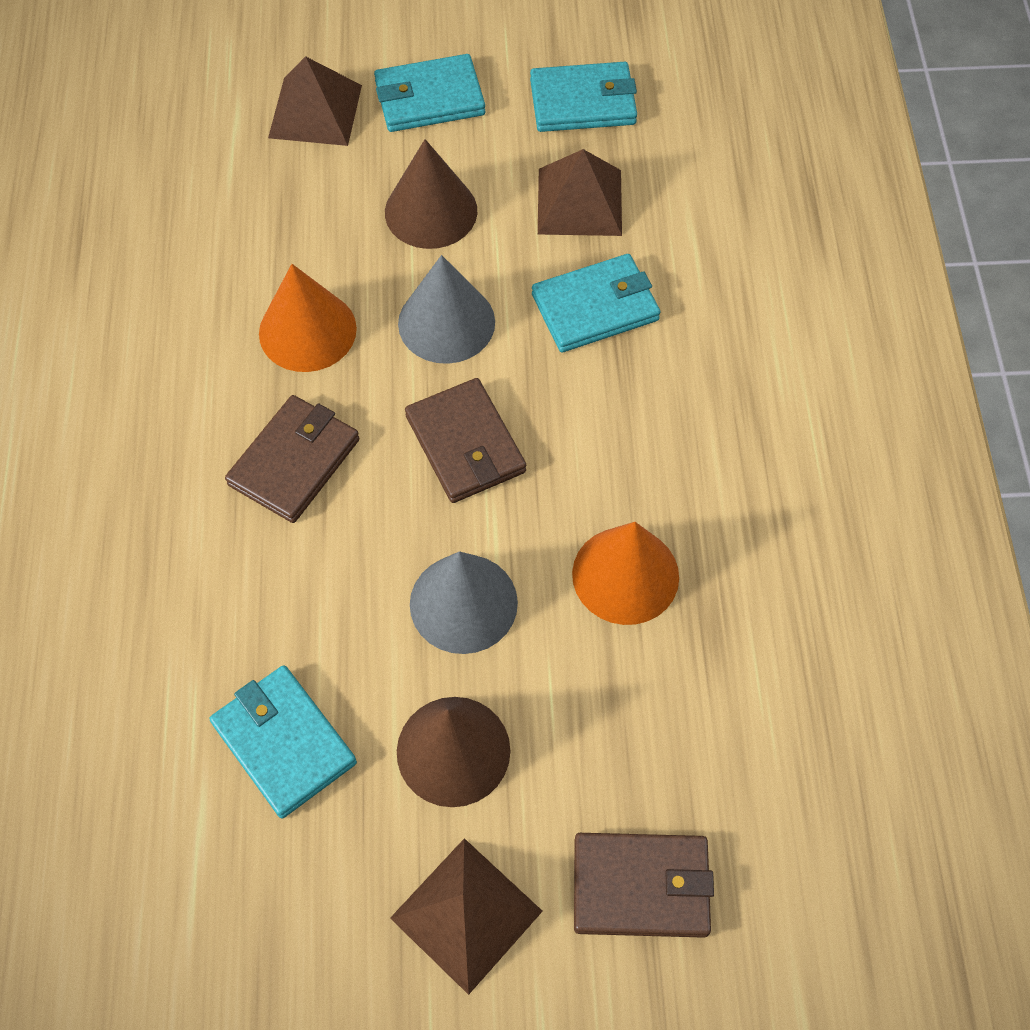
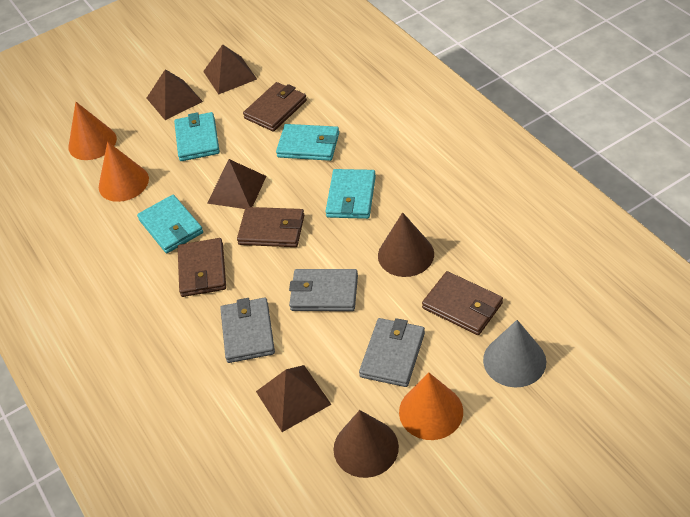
brown pyramid: [268,56,362,146] [390,838,543,995] [538,149,622,236] = 3 -> [147,69,203,120] [203,44,257,95] [207,159,266,209] [256,365,332,432] = 4
brown wallet: [225,395,360,523] [405,378,526,503] [574,833,714,938] = 3 -> [178,238,226,297] [237,207,304,247] [243,82,307,132] [422,271,503,335] = 4
grey cone: [398,255,495,364] [410,551,518,654] = 2 -> [483,320,546,387] = 1
grey wallet: none = 0 -> [220,298,275,363] [289,269,358,311] [359,318,425,387] = 3
orange cone: [259,264,357,372] [572,522,679,625] = 2 -> [68,102,117,160] [99,141,149,202] [399,372,463,440] = 3

